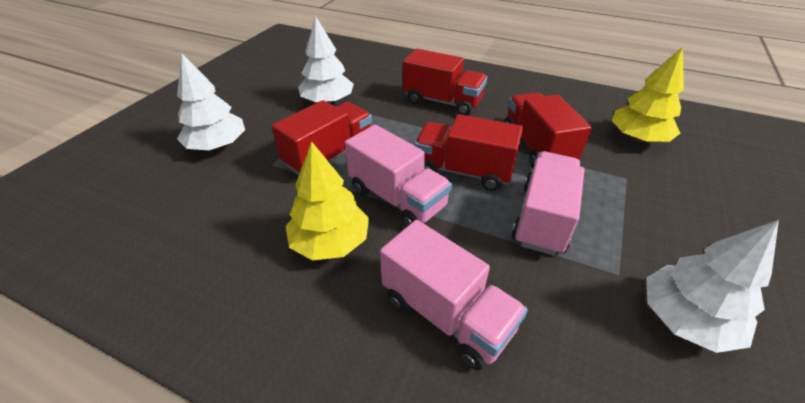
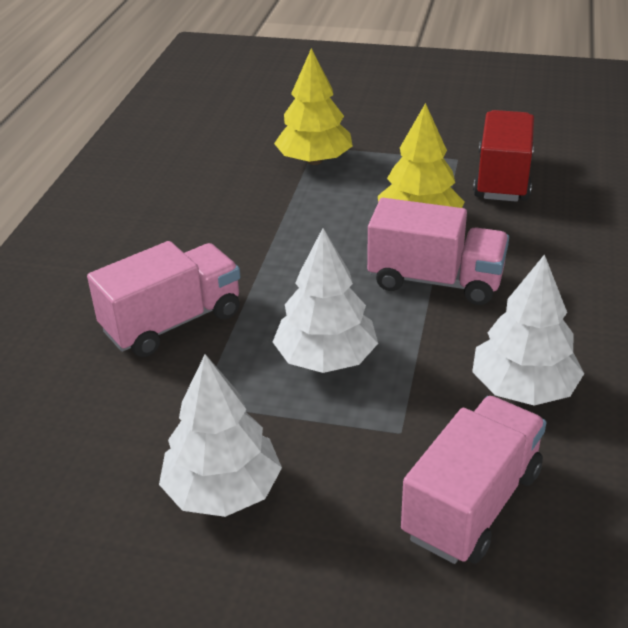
red truck: [272,100,372,175] [403,49,487,116] [414,114,523,191] [504,93,592,168] = 4 -> [473,110,534,202] = 1

